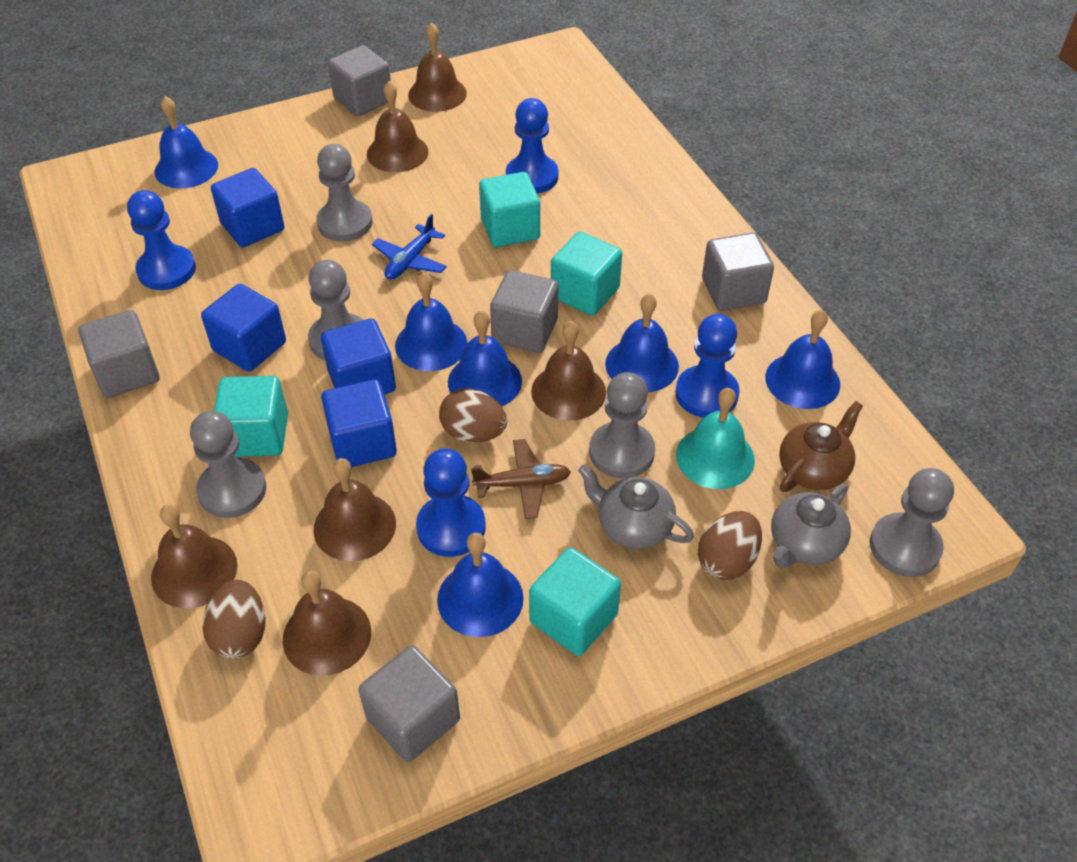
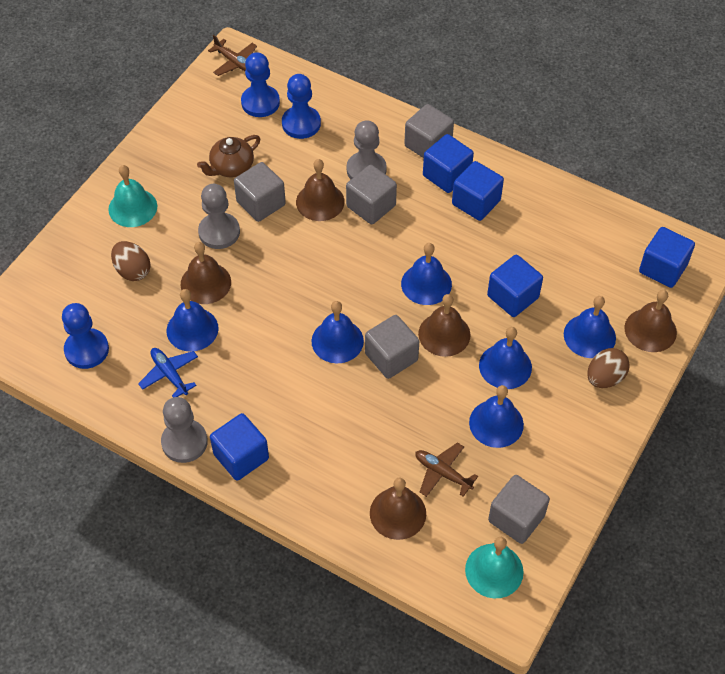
blue cube: [201,284,286,372] [211,168,285,247] [321,318,396,395] [321,379,397,467] = 4 -> [210,413,269,481] [423,134,474,193] [452,161,504,221] [487,255,543,317] [639,227,695,288] = 5
blue pawn: [127,190,196,290] [416,449,486,557] [506,98,558,194] [675,314,740,418] = 4 -> [62,303,109,369] [241,52,280,117] [282,74,321,139] = 3
brown bell: [151,504,237,608] [283,571,371,676] [313,458,396,561] [367,81,428,172] [408,23,467,112] [531,321,606,421] = 6 -> [181,242,231,304] [296,159,345,221] [370,478,426,540] [418,294,471,357] [625,290,677,352] = 5
brown egg: [202,579,266,659] [439,389,507,443] [698,511,762,580] = 3 -> [111,241,151,281] [587,348,630,388] = 2
brown plane: [471,439,571,519] = 1 -> [208,35,257,76] [415,442,478,497] = 2
grey pawn: [190,411,266,518] [308,260,363,361] [316,144,372,242] [589,372,655,478] [870,468,954,577] = 5 -> [161,397,208,463] [198,184,240,249] [347,120,387,179] = 3
grey teapot: [578,464,694,549] [771,484,851,568] = 2 -> none = 0
turquoise bell: [676,388,755,489] = 1 -> [108,165,157,227] [465,537,524,599] = 2
turquoise cube: [214,376,288,457] [479,172,540,247] [529,547,621,656] [551,232,622,315] = 4 -> none = 0

